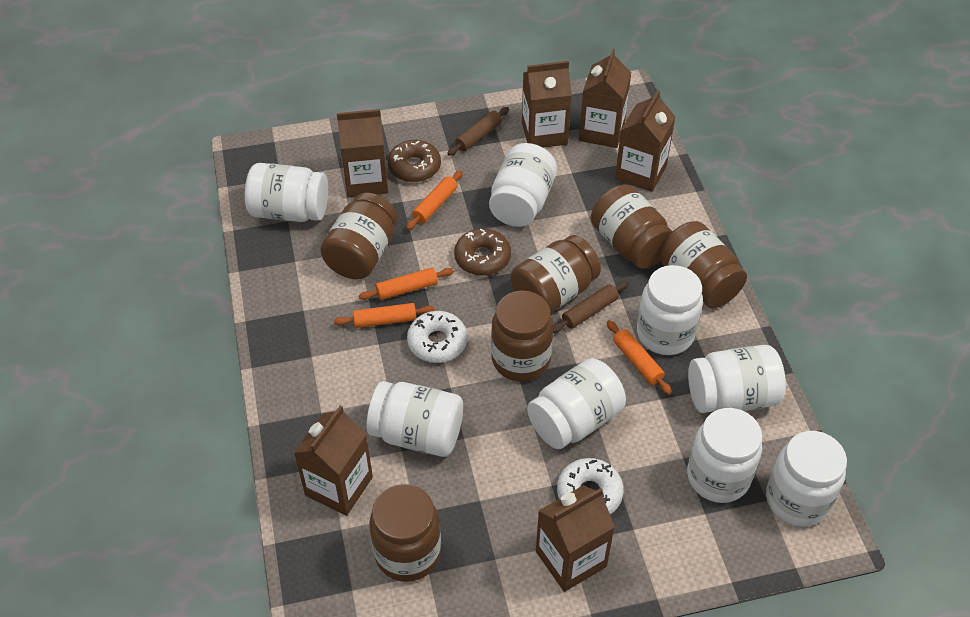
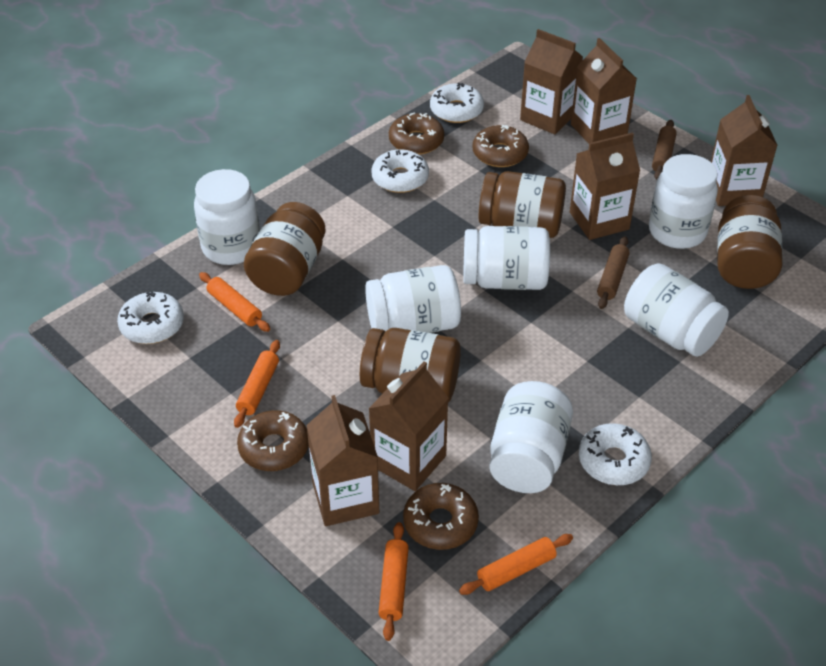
brown donut: [388,140,441,182] [454,228,511,276] = 2 -> [237,410,309,471] [389,112,444,155] [403,483,479,550] [473,125,529,167] = 4
brown jar: [320,192,398,279] [369,484,441,582] [491,291,554,382] [510,235,601,313] [591,184,673,269] [659,221,747,309] = 6 -> [244,202,326,296] [360,328,461,402] [479,171,566,238] [717,195,783,289] = 4
white donut: [407,311,467,363] [557,458,624,514] = 2 -> [117,291,184,344] [372,149,429,193] [430,83,484,123] [579,423,652,485] = 4
white jar: [245,163,328,222] [367,381,463,457] [489,143,557,227] [527,358,626,449] [637,265,703,355] [687,408,762,503] [688,345,786,413] [766,431,847,527] = 8 -> [194,169,260,265] [365,265,461,333] [463,226,550,290] [489,381,573,493] [624,263,729,357] [649,154,718,249] = 6

